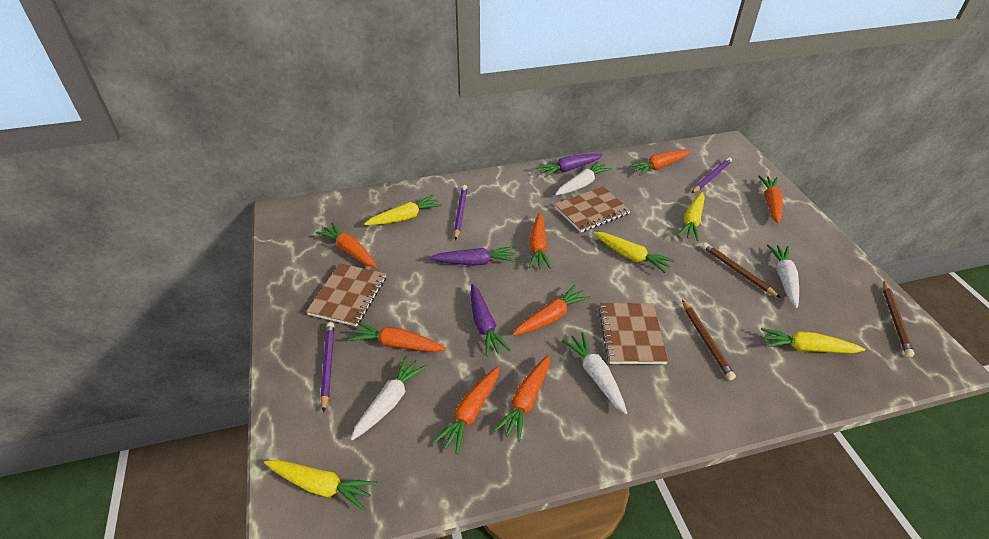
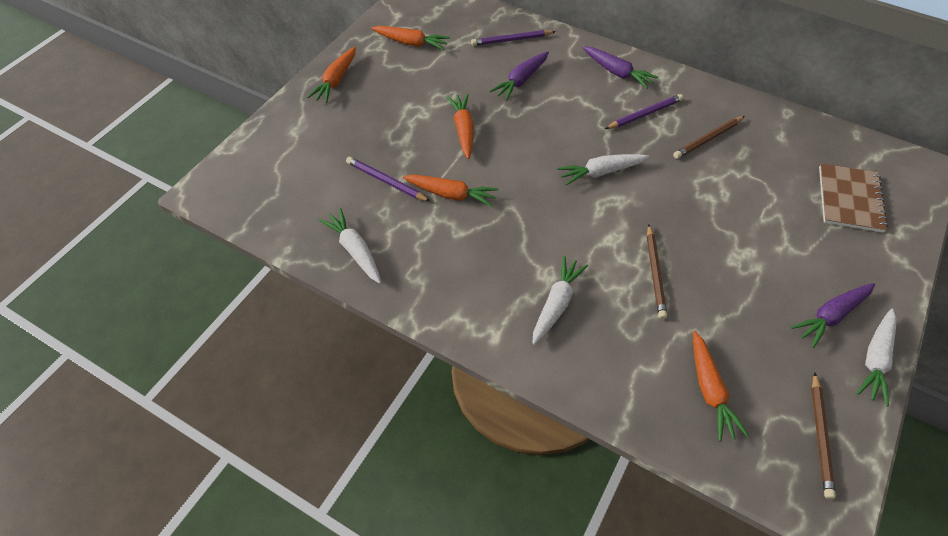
brown notebook: [306,263,386,326] [554,186,631,233] [599,303,668,364] = 3 -> [819,163,888,233] = 1
orange carrot: [316,222,377,268] [348,322,446,352] [433,366,500,454] [494,355,550,442] [512,285,591,336] [529,213,551,269] [629,150,690,176] [758,175,783,224] = 8 -> [307,47,356,103] [371,26,450,50] [403,175,499,207] [446,94,474,159] [693,331,749,442] = 5
yellow carrot: [264,460,377,511] [364,195,442,225] [594,232,674,273] [677,192,705,241] [761,328,865,353] = 5 -> none = 0

